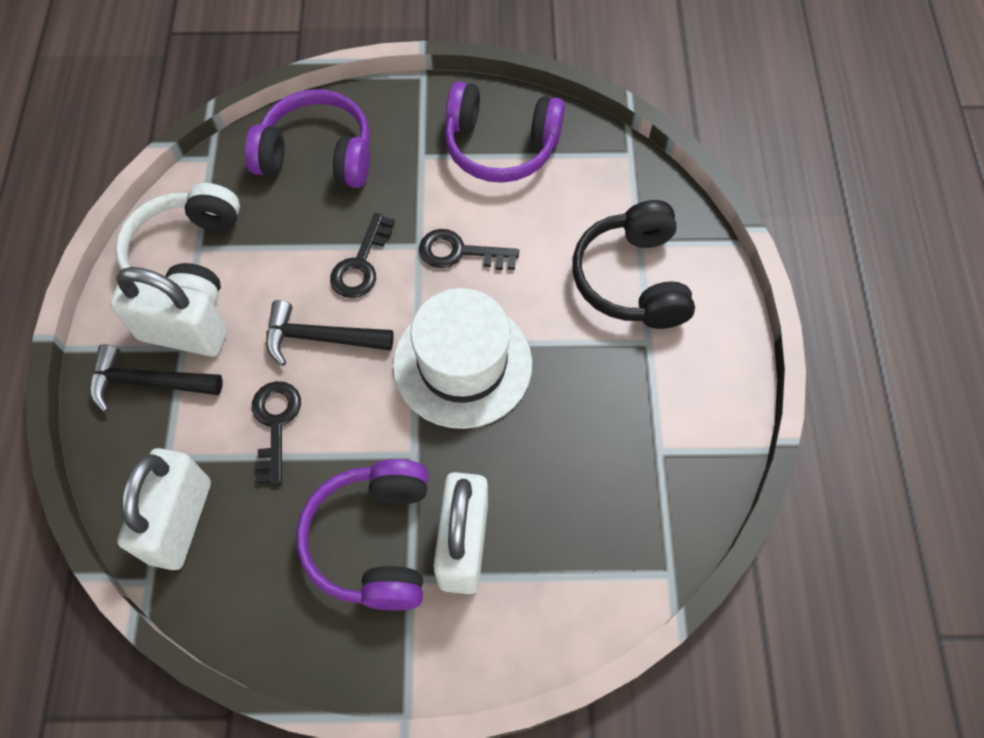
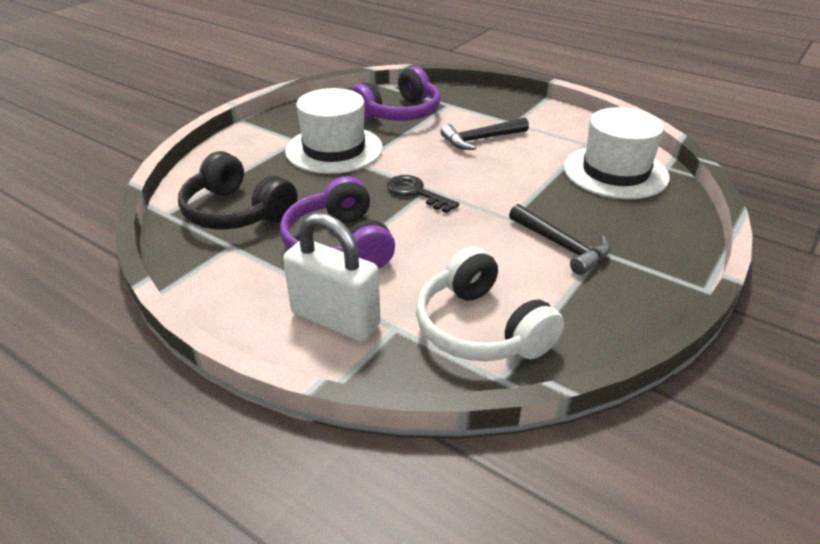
black key: [252,381,301,485] [330,213,395,298] [419,229,519,270] = 3 -> [387,175,459,213] = 1
purple headphones: [245,89,370,188] [296,459,428,610] [445,82,565,183] = 3 -> [280,176,395,269] [351,67,440,121] = 2
white hat: [393,288,532,429] = 1 -> [285,88,383,174] [564,107,670,199] = 2
white padlock: [110,267,227,357] [117,448,211,570] [433,472,488,594] = 3 -> [283,213,381,342] = 1

